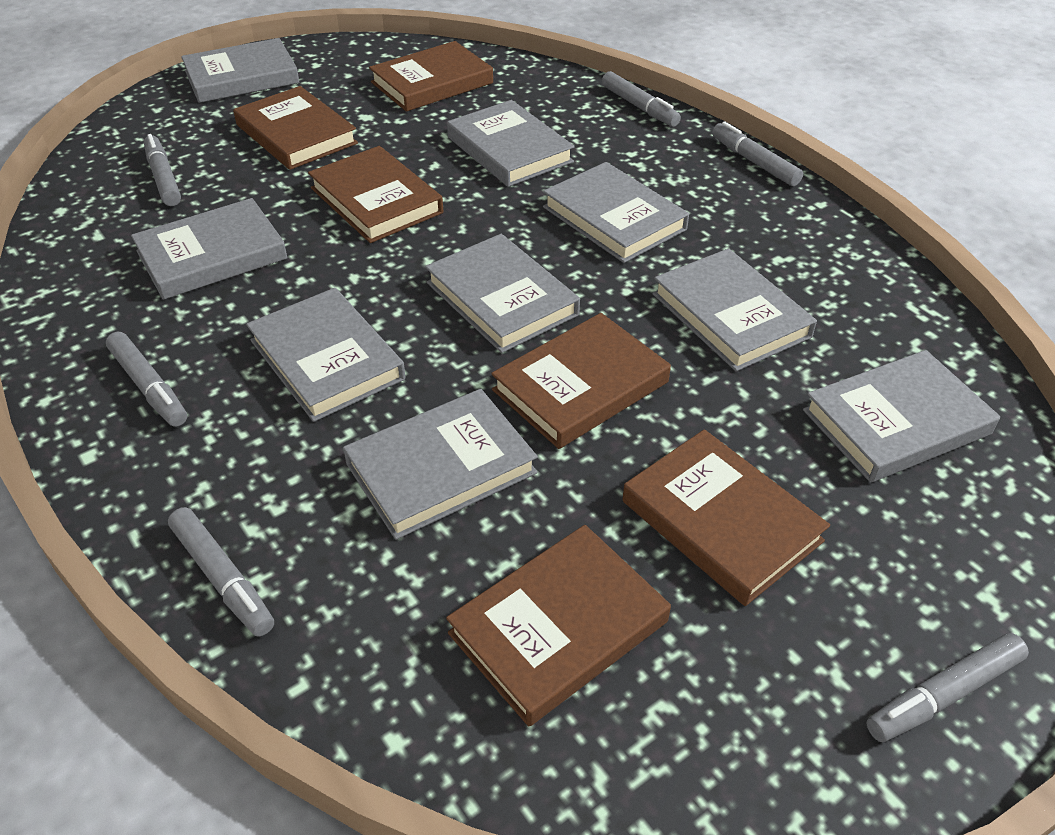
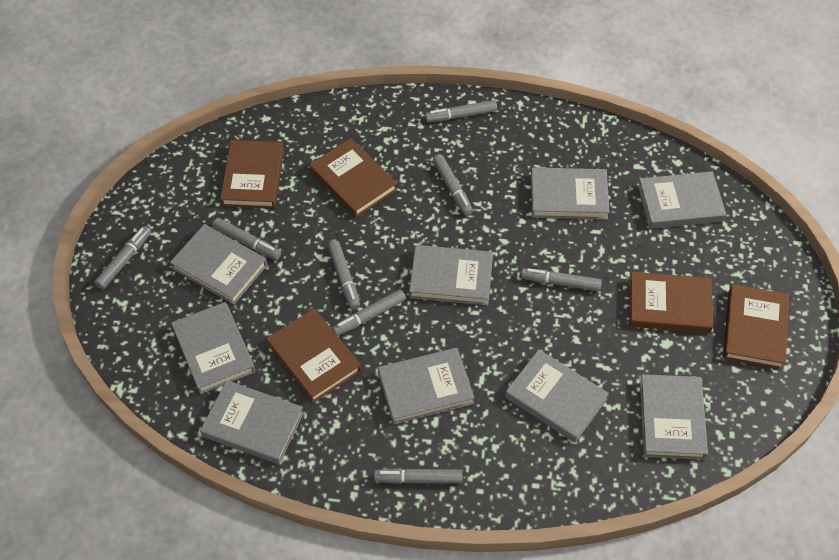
brown book: [233,86,358,170] [308,146,443,243] [369,41,493,112] [446,525,671,726] [491,313,671,449] [622,429,830,606] = 6 -> [220,140,284,209] [266,309,361,403] [309,138,397,218] [630,272,713,333] [723,284,789,370] = 5
grey marker: [106,332,187,427] [144,134,181,206] [168,507,274,637] [602,71,681,127] [712,121,803,186] [866,633,1029,742] = 6 -> [94,226,151,289] [212,218,281,260] [328,240,360,310] [332,289,406,336] [374,468,462,484] [425,100,497,122] [433,154,473,216] [521,268,602,291] = 8

